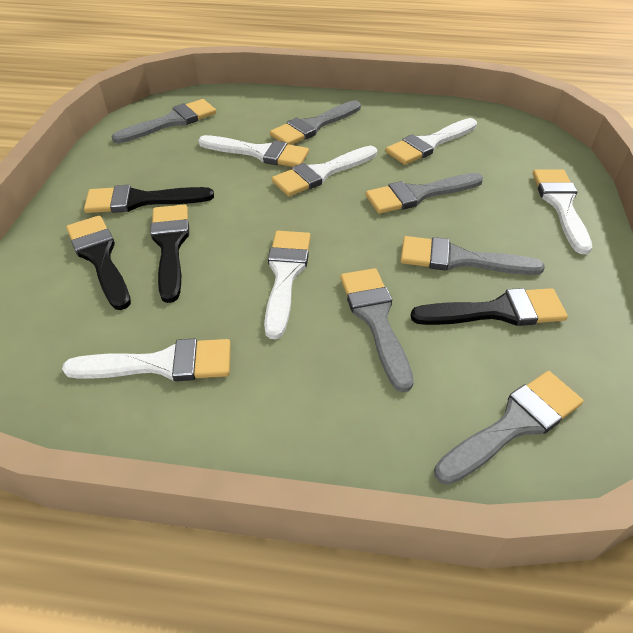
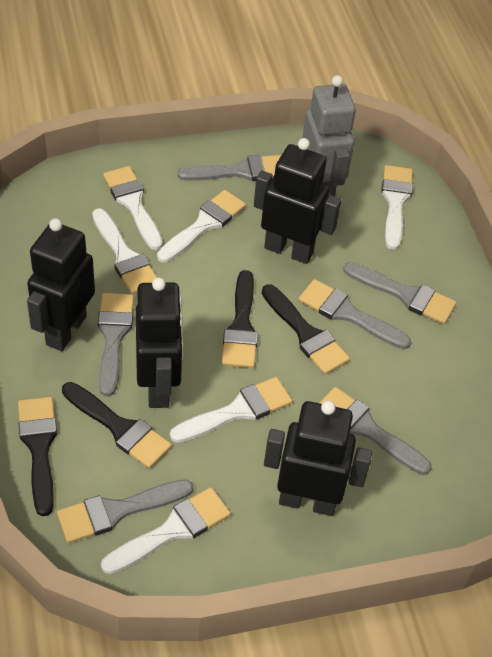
black robot: none = 0 -> [27,218,95,351] [136,278,183,408] [254,138,341,264] [264,400,372,516] = 4
grey robot: none = 0 -> [302,75,356,197] = 1

